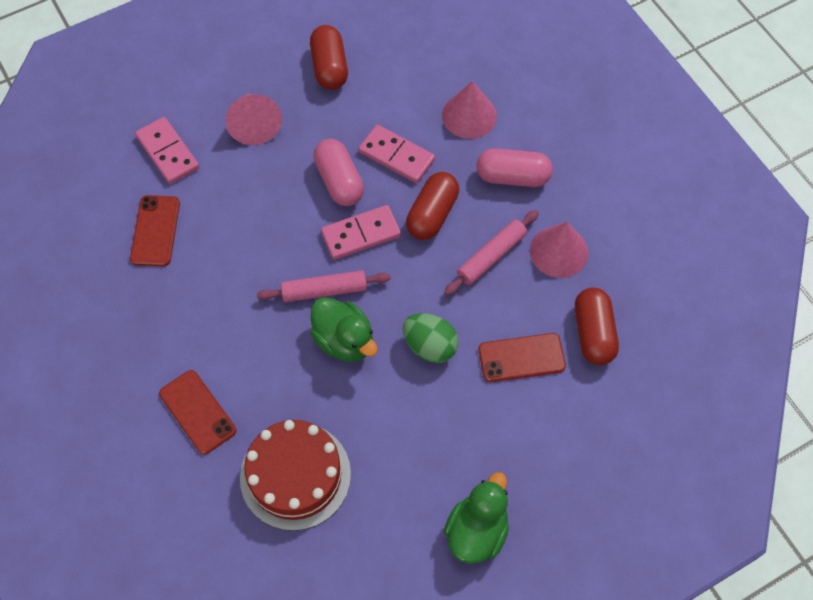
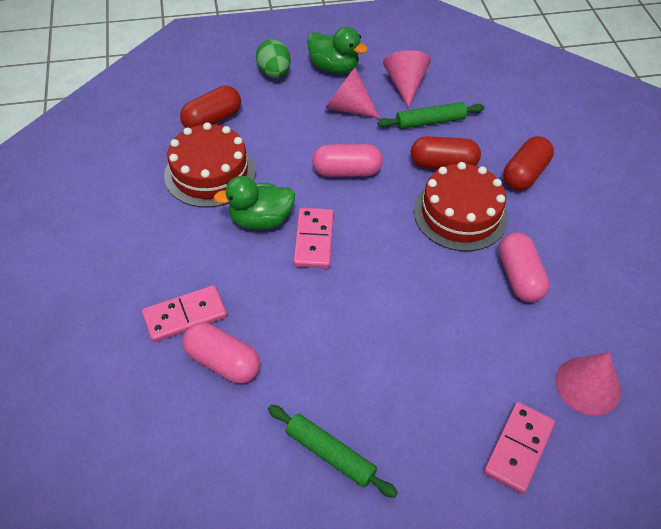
green rolling pin: none = 0 -> [268,405,398,498] [378,102,484,129] = 2
pink capsule: [313,139,364,206] [476,148,553,187] = 2 -> [183,322,260,384] [312,144,383,177] [499,232,550,302] = 3
pink rolling pin: [257,270,391,302] [444,210,539,296] = 2 -> none = 0
red cake: [240,420,351,531] = 1 -> [164,122,256,207] [414,162,508,251] = 2
red phone: [130,195,180,266] [159,370,236,455] [478,333,566,382] = 3 -> none = 0

